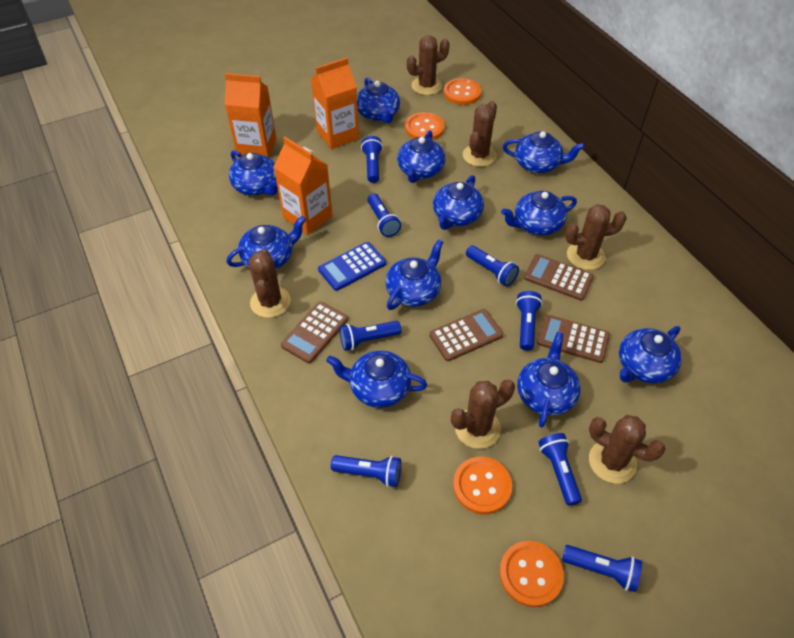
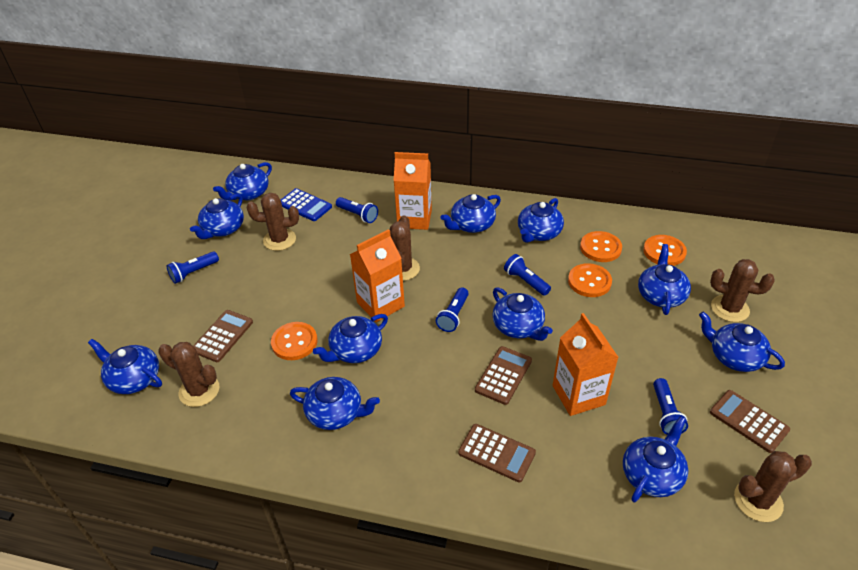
blue flashlight: [331,455,401,487] [339,321,401,351] [361,136,383,183] [367,193,401,237] [466,246,519,286] [516,291,542,351] [538,433,582,506] [562,545,642,592] = 8 -> [166,251,219,284] [336,197,378,223] [436,287,469,332] [504,254,551,296] [653,378,688,435] = 5
brown cactus: [249,249,291,318] [407,35,450,95] [451,379,515,449] [463,101,497,167] [565,204,627,270] [589,415,666,484] = 6 -> [158,342,219,407] [247,193,299,251] [390,215,420,281] [710,259,775,322] [734,451,812,522] = 5

